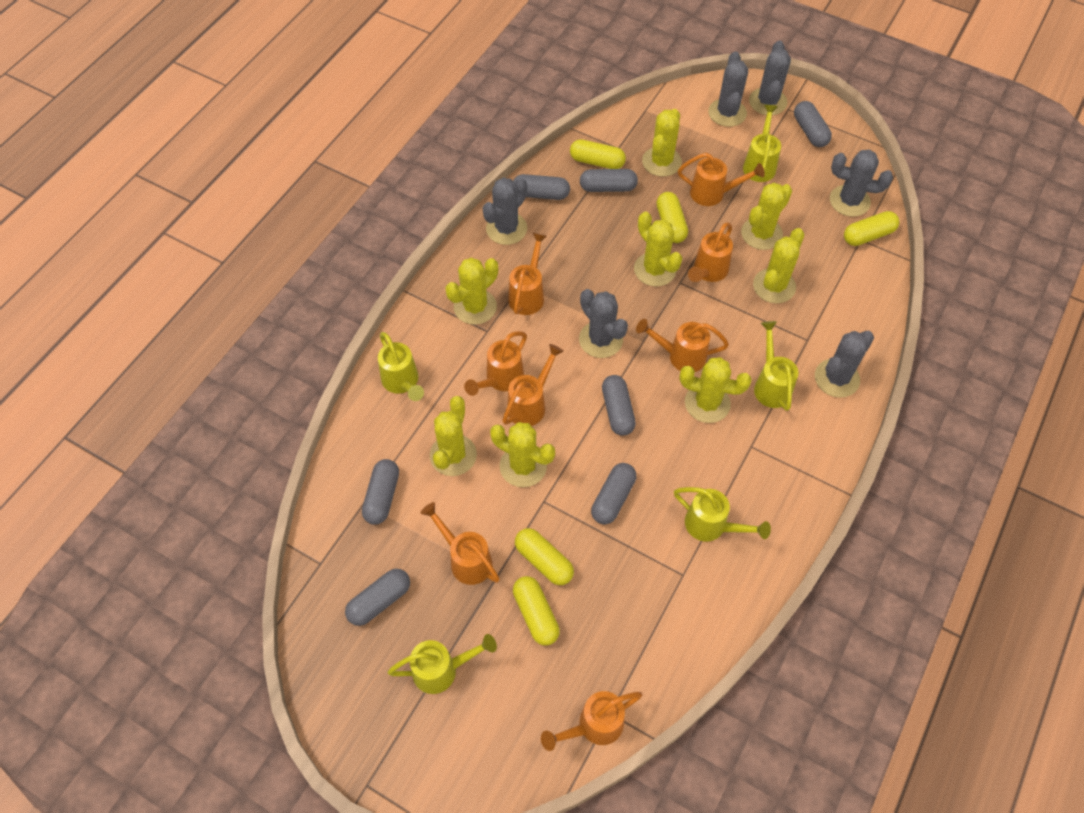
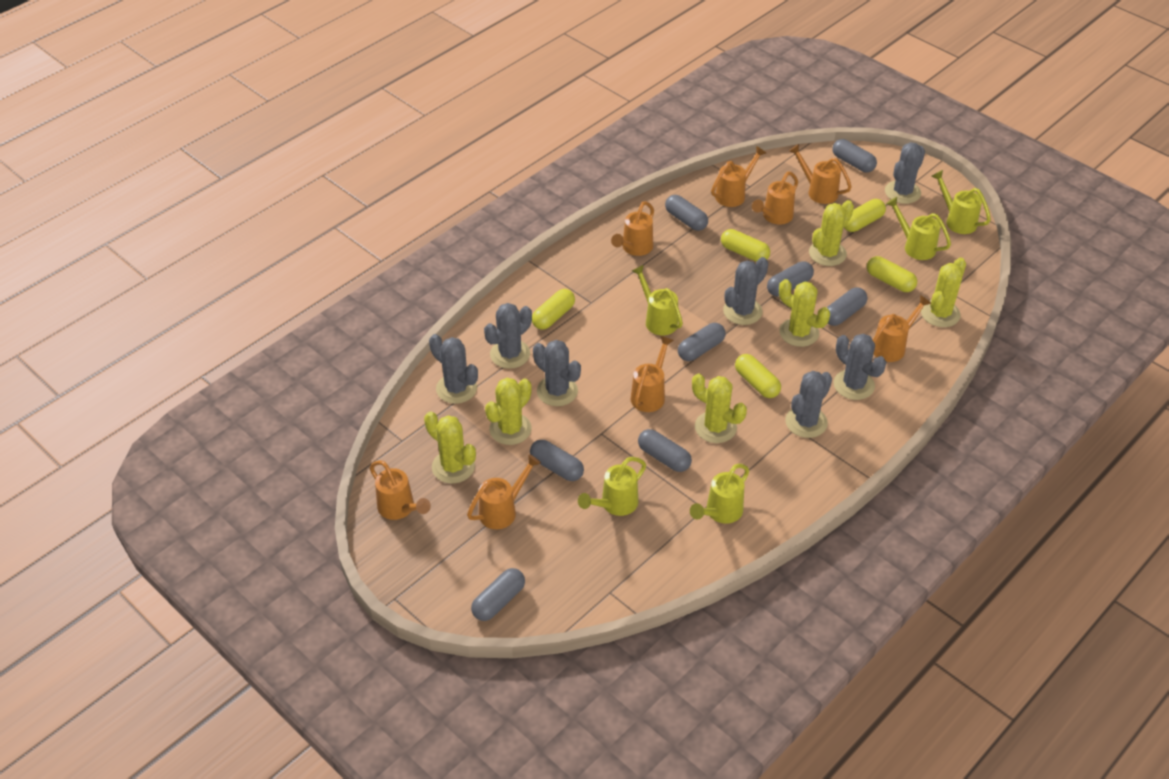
grey cactus: [483,177,527,245] [579,289,628,358] [708,51,748,127] [749,40,791,115] [815,331,874,398] [830,150,893,217] = 6 -> [429,334,478,404] [484,303,532,369] [533,340,581,406] [723,257,768,325] [785,371,832,438] [834,334,886,400] [885,142,925,204] = 7
grey capsule: [345,569,410,626] [362,459,399,525] [513,174,570,200] [580,169,638,192] [591,463,636,524] [602,375,636,436] [794,101,832,147] = 7 -> [471,568,525,621] [530,440,584,481] [638,429,692,472] [665,195,708,231] [678,323,726,361] [767,261,814,296] [827,287,867,326] [832,139,877,172] = 8
yellow cactus: [430,396,477,476] [445,258,498,325] [490,422,555,487] [634,212,682,286] [642,109,682,177] [679,357,752,423] [741,183,792,250] [753,228,804,303] = 8 -> [424,411,476,483] [485,378,532,445] [692,373,747,443] [779,279,830,347] [809,200,854,266] [921,258,966,327] = 6

